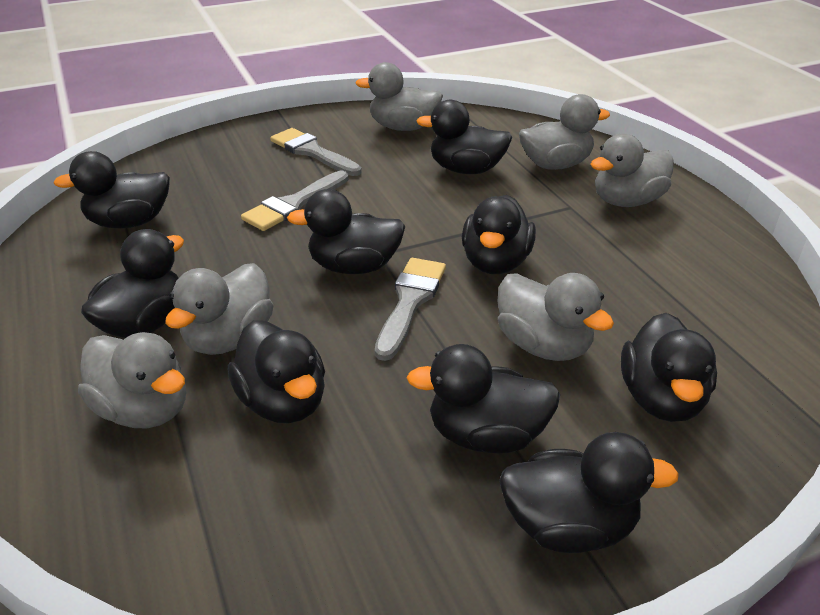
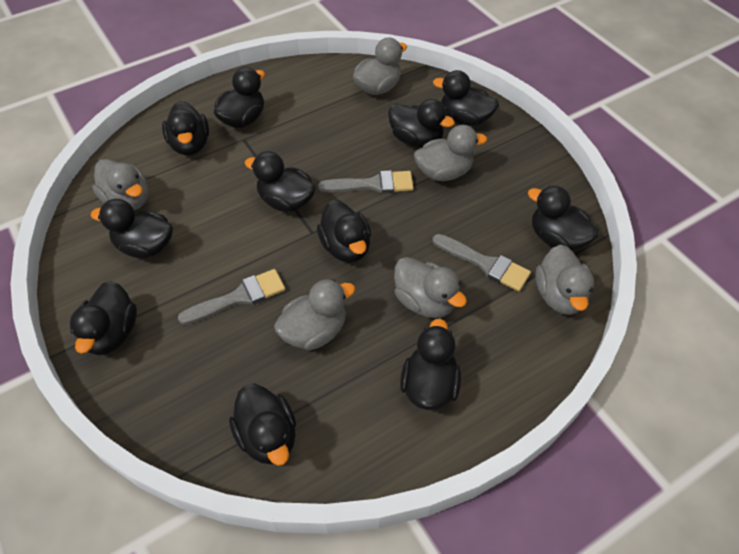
black duck: [53,151,170,228] [81,229,184,338] [228,320,325,423] [287,189,406,274] [407,344,560,453] [416,100,512,174] [462,195,536,274] [499,432,679,553] [621,313,717,422] = 9 -> [70,281,137,355] [91,199,173,258] [162,101,209,155] [214,67,265,128] [229,384,296,466] [245,151,316,212] [317,200,371,263] [388,99,455,147] [400,319,461,410] [433,70,499,126] [528,185,599,251] = 11

